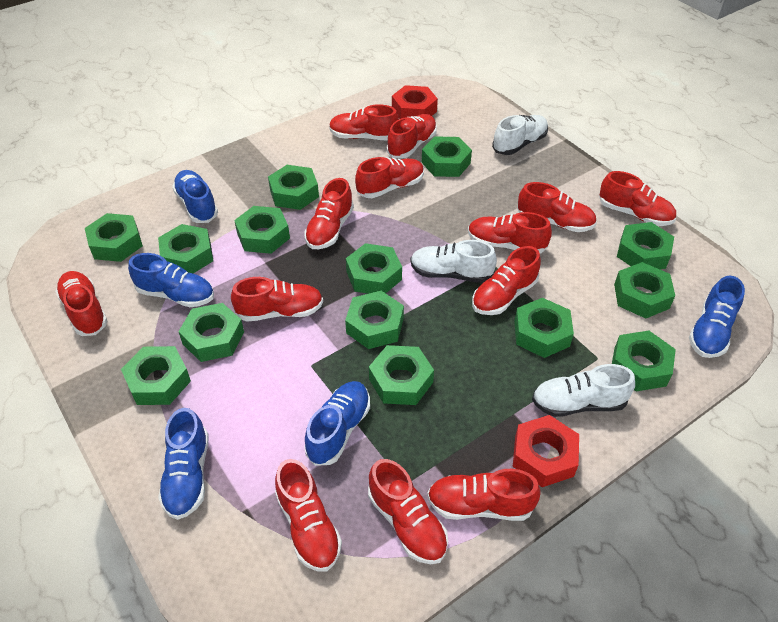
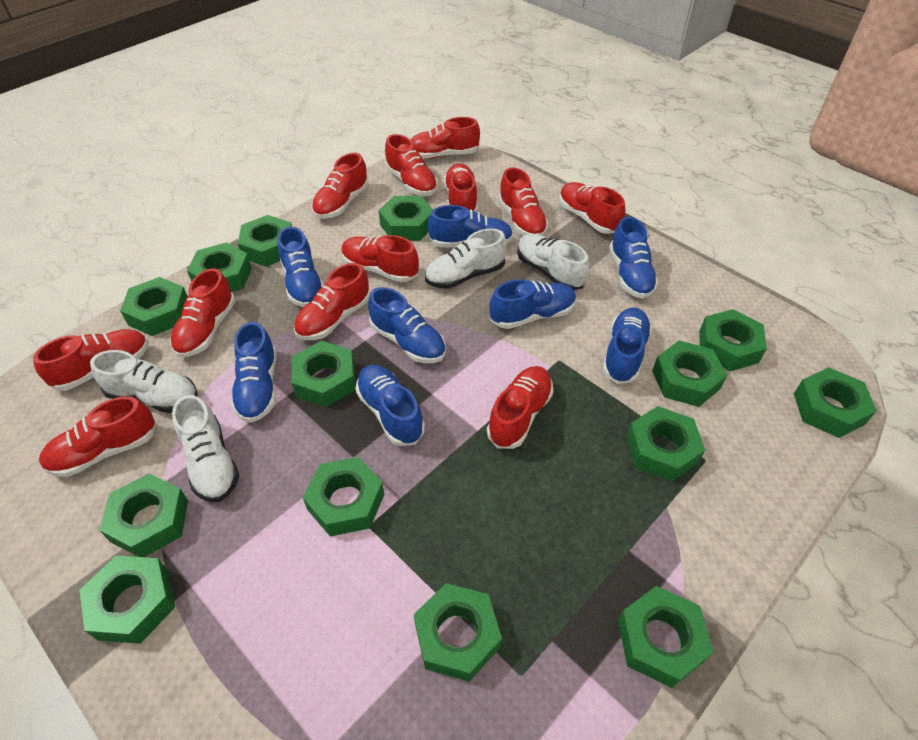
blue shoe: [128,253,214,307] [158,408,209,520] [172,170,218,223] [304,381,370,466] [689,276,745,358] = 5 -> [231,322,277,423] [278,226,323,307] [355,365,425,446] [368,287,446,363] [428,205,513,247] [489,279,576,329] [603,307,652,384] [609,217,658,299] = 8
red nut: [392,85,438,119] [513,415,579,487] = 2 -> none = 0
red shoe: [55,271,108,336] [231,277,323,322] [275,459,342,572] [304,178,354,249] [329,104,399,140] [355,157,424,198] [368,459,448,564] [387,114,437,159] [427,469,541,521] [468,212,552,253] [472,246,541,315] [517,182,597,232] [599,171,676,226] = 13 -> [33,329,149,391] [39,396,156,477] [170,268,235,357] [294,263,370,340] [312,153,369,219] [341,235,419,282] [385,134,438,196] [410,117,480,159] [444,163,478,212] [487,366,553,449] [498,167,549,236] [559,182,625,234] = 12
white shoe: [411,240,497,283] [492,115,548,155] [532,364,635,417] = 3 -> [90,350,198,413] [172,395,239,502] [425,228,507,289] [517,234,589,290] = 4

